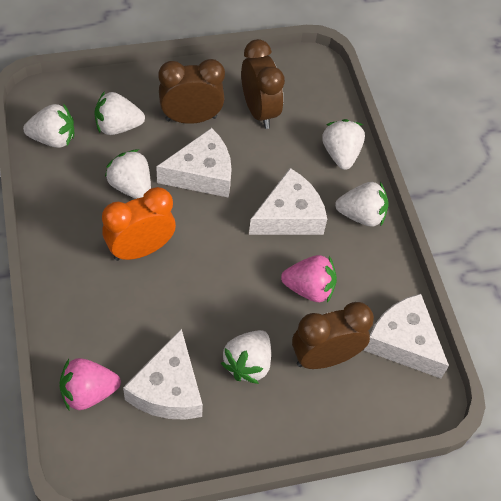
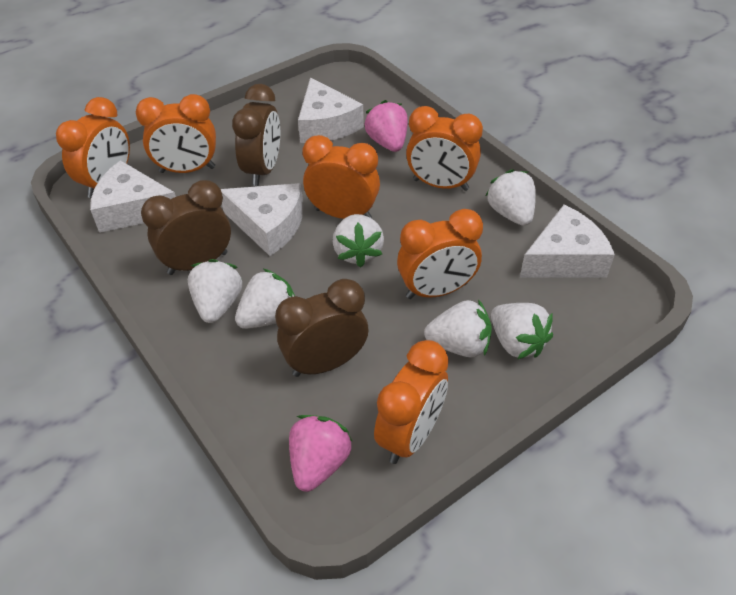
orange clock: [102,187,176,261] = 1 -> [56,97,130,198] [136,94,216,173] [303,135,380,219] [374,340,449,464] [397,209,483,299] [406,106,483,191] = 6

